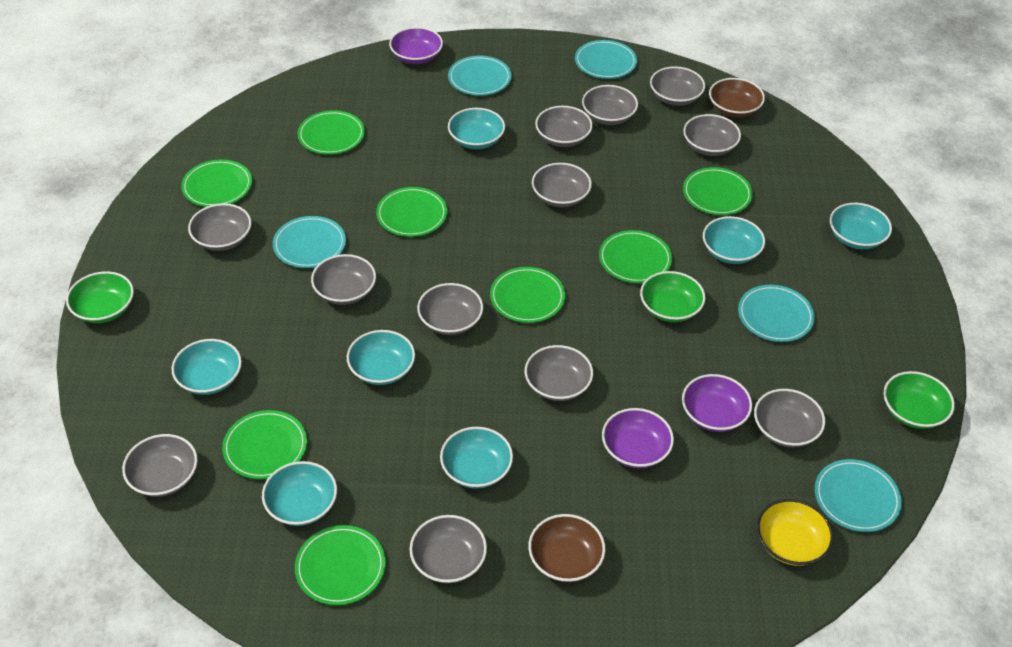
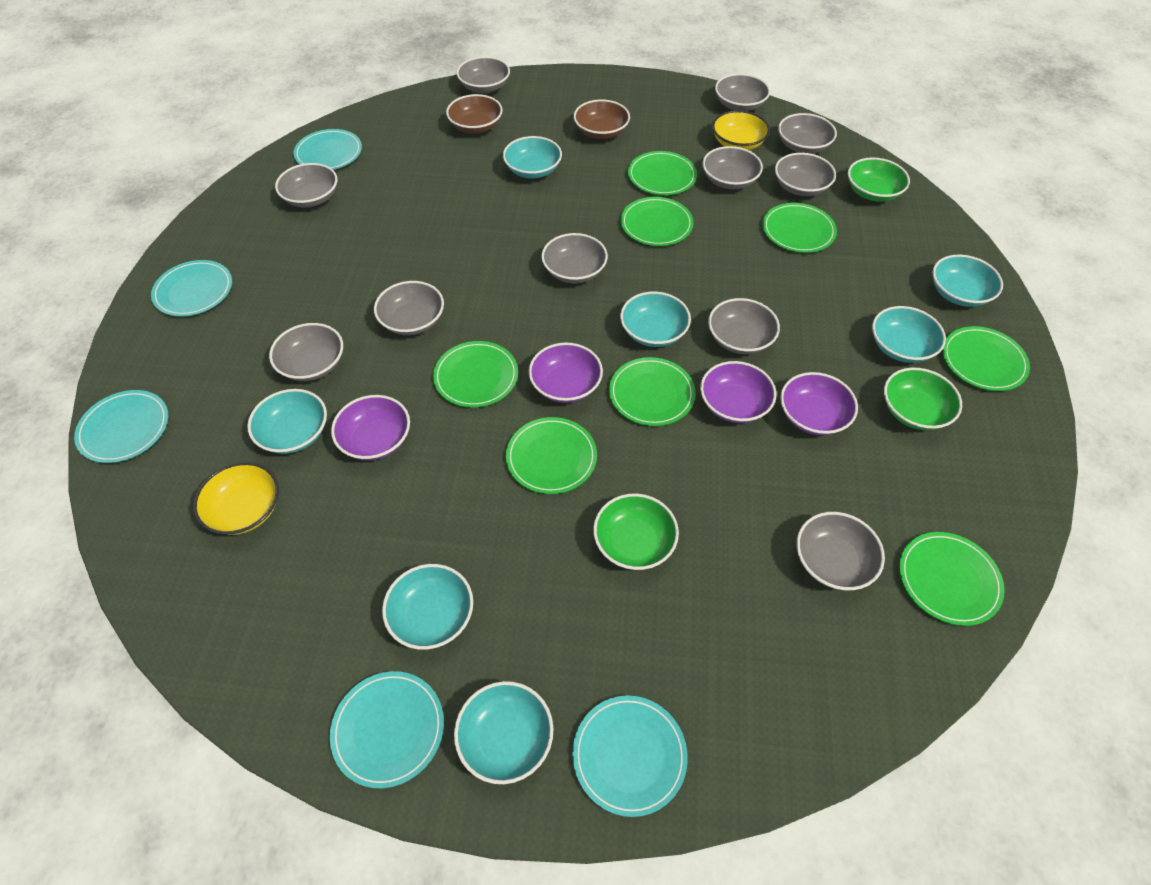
grey bowl: [122,434,198,497] [188,203,251,251] [311,254,376,305] [409,515,487,583] [417,283,483,335] [525,345,593,401] [532,163,592,207] [535,106,593,147] [582,85,638,125] [650,66,705,106] [683,114,741,156] [754,389,825,447] = 12 -> [269,323,343,381] [275,163,337,207] [374,281,444,335] [456,56,510,93] [541,233,608,283] [703,146,763,189] [708,298,780,354] [715,74,770,111] [775,153,836,196] [778,113,837,154] [797,512,885,590] = 11
purple bowl: [389,27,443,64] [602,408,674,468] [682,374,752,432] = 3 -> [331,395,410,460] [529,343,603,403] [700,361,776,423] [780,372,858,435] = 4
yellow bowl: [757,499,833,566] = 1 -> [193,462,279,535] [712,110,770,150] = 2

